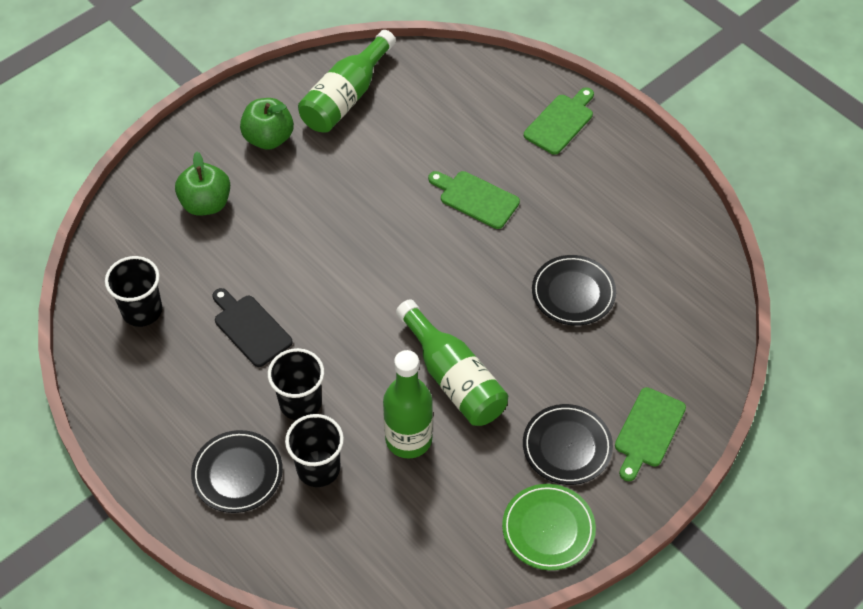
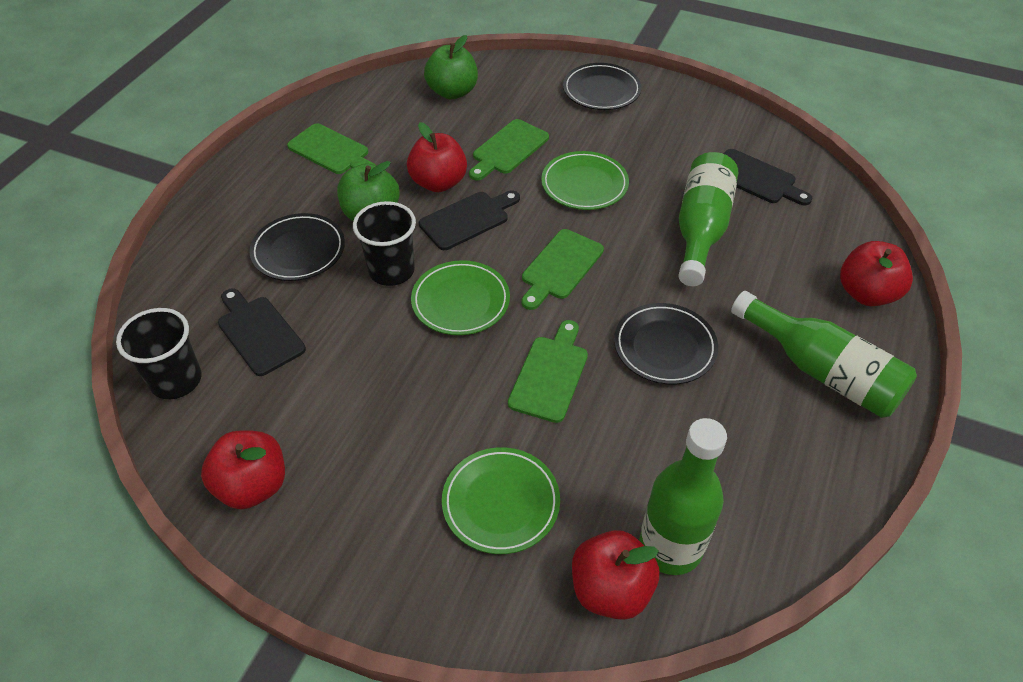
black cup: [105,256,162,327] [268,348,324,420] [285,414,344,487] = 3 -> [116,308,202,399] [353,201,416,286] = 2
black cutting board: [212,288,293,367] = 1 -> [218,288,306,376] [419,191,520,250] [723,149,812,205] = 3
green cutting board: [428,171,520,229] [524,87,594,155] [615,387,686,481] = 3 -> [287,123,376,174] [469,119,549,180] [508,320,588,423] [522,229,604,310] = 4
green plate: [502,484,596,570] = 1 -> [411,260,510,335] [442,447,560,554] [541,151,629,210] = 3
red apple: none = 0 -> [201,430,285,509] [407,122,467,192] [572,530,659,620] [840,241,913,306] = 4

